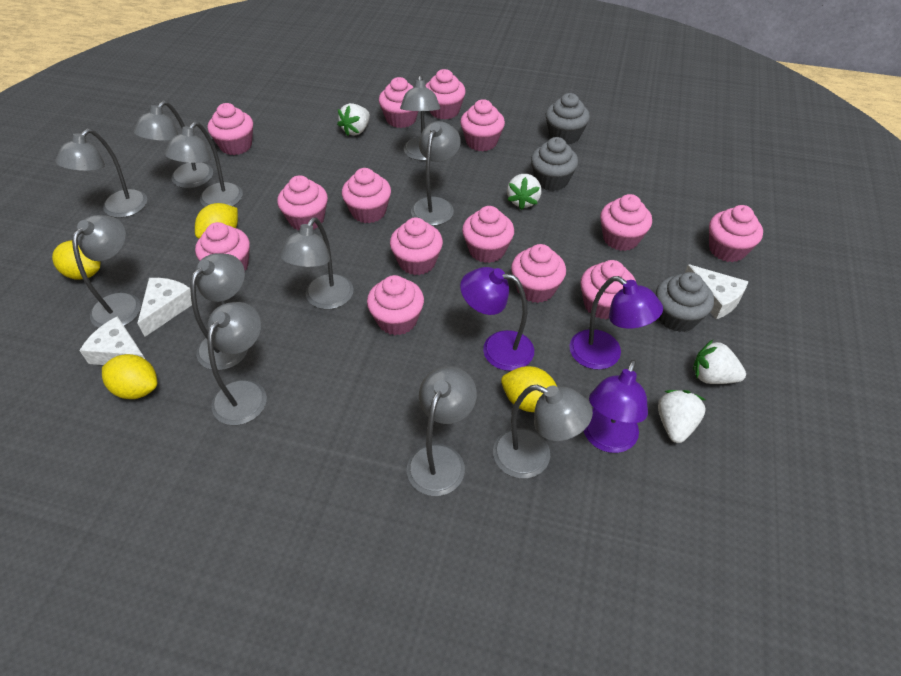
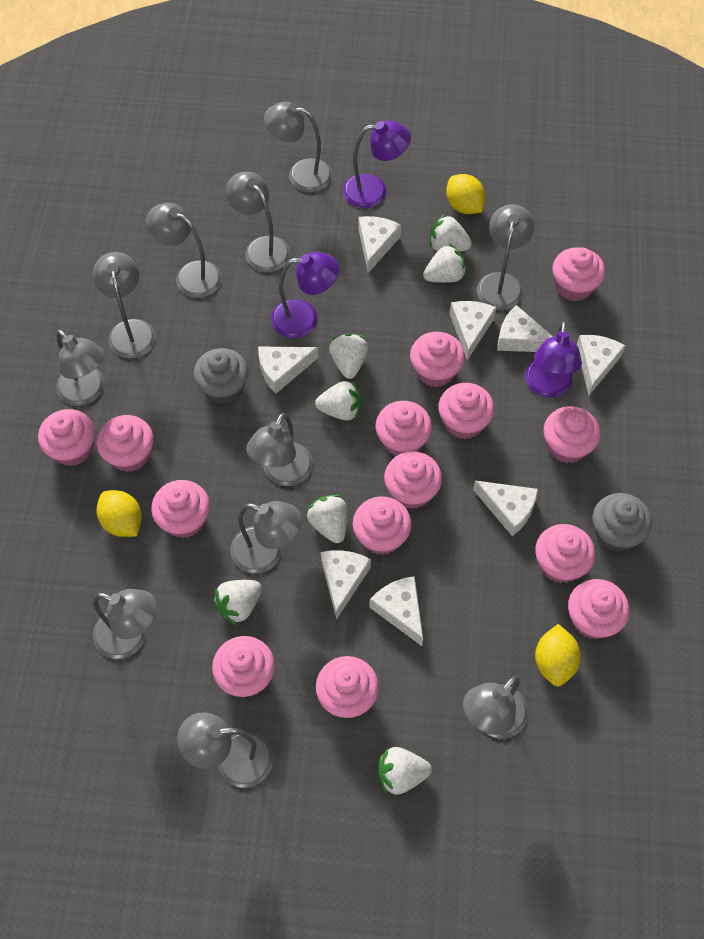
grey cupcake: [531,137,578,191] [546,93,590,144] [656,272,714,332] = 3 -> [193,348,249,404] [593,493,652,551] = 2
white cheese: [79,317,146,365] [137,278,192,337] [685,264,749,319] = 3 -> [258,347,318,394] [321,550,371,619] [358,216,401,273] [369,576,423,646] [450,301,496,360] [473,480,538,536] [497,305,553,352] [577,335,625,395] = 8
white strawberry: [337,103,370,136] [507,174,542,210] [658,390,706,443] [693,340,746,384] = 4 -> [213,580,262,625] [307,495,347,543] [315,381,361,421] [329,333,368,379] [378,747,432,795] [423,244,467,283] [429,214,472,252] = 7
yellow lemon: [52,240,100,280] [102,354,157,399] [195,203,238,239] [501,366,557,412] = 4 -> [96,490,142,537] [446,174,485,214] [535,624,581,686] = 3

